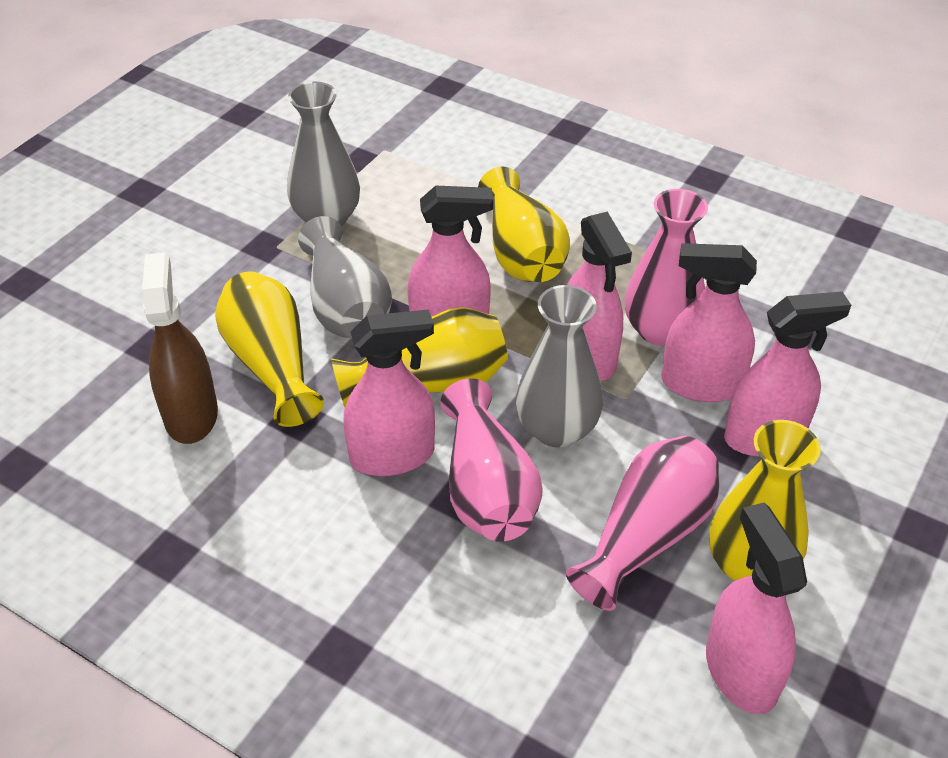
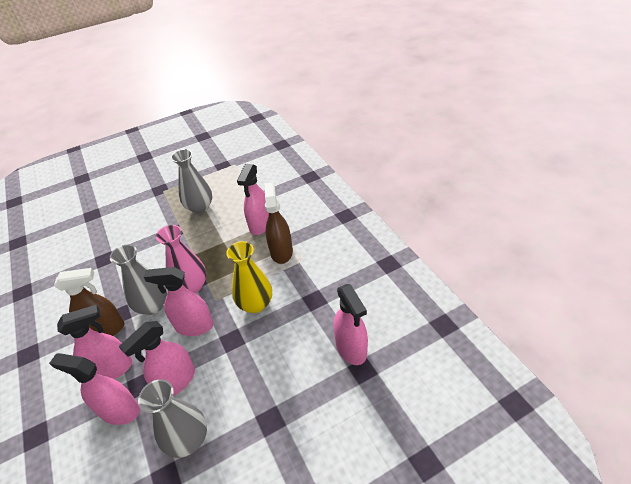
brown spray bottle: [142,252,218,444] = 1 -> [54,268,125,336] [265,182,293,264] = 2
pink vase: [440,378,542,542] [566,436,719,611] [625,189,708,346] = 3 -> [156,225,206,293] = 1
yellow vase: [215,271,324,427] [331,307,508,407] [478,167,570,282] [709,420,821,581] = 4 -> [226,241,272,313] = 1

